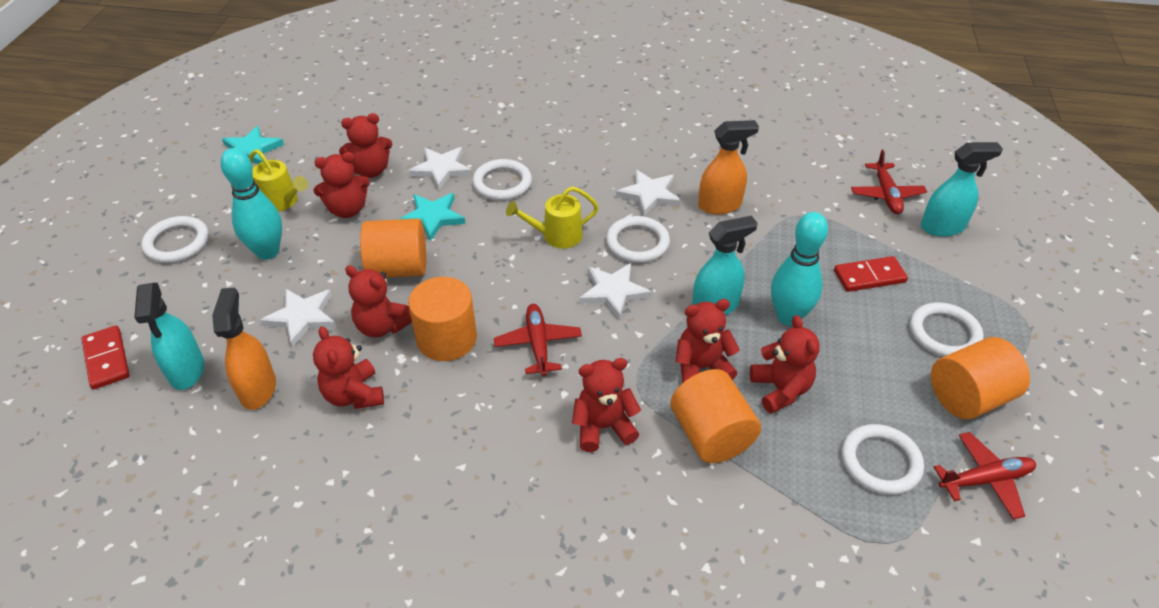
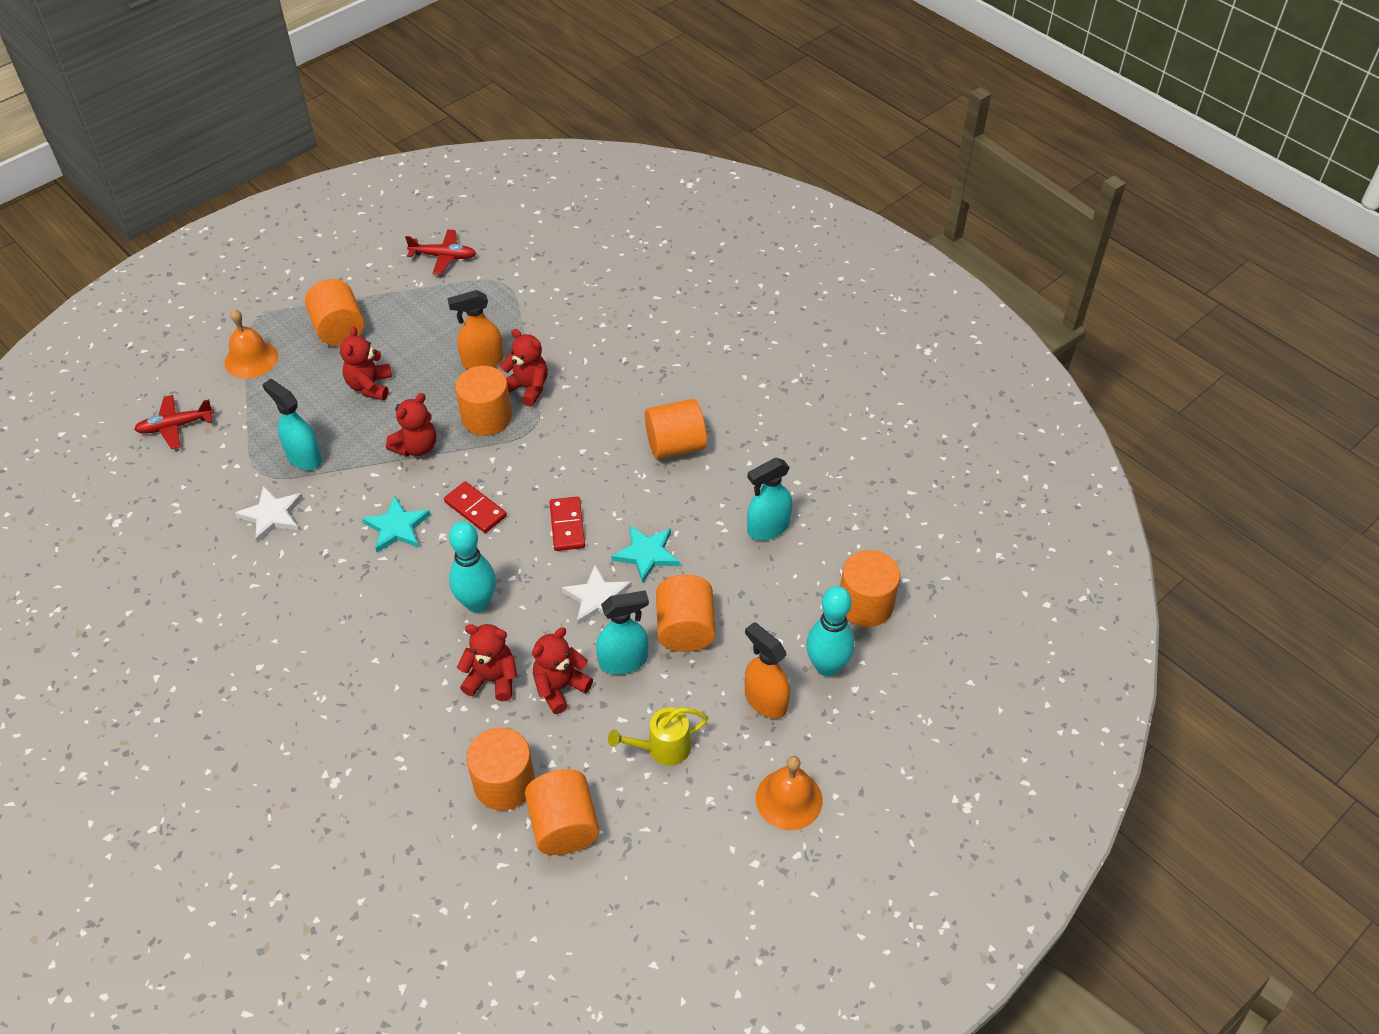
orange bell: none = 0 -> [225,309,278,379] [756,756,822,830] = 2
orange cylinder: [360,219,426,278] [408,277,477,361] [670,369,761,463] [931,337,1030,419] = 4 -> [305,279,365,346] [455,366,512,436] [467,728,535,810] [525,769,600,855] [645,399,707,459] [656,574,716,652] [840,550,900,627] = 7
red plane: [494,304,582,376] [851,150,927,214] [934,432,1036,520] = 3 -> [134,395,214,449] [405,229,477,275] = 2
red teddy bear: [313,326,384,409] [314,152,370,218] [339,113,392,178] [345,265,412,338] [572,358,641,452] [676,299,740,383] [750,315,820,414] = 7 -> [340,326,392,400] [386,393,436,457] [457,624,517,701] [500,329,548,407] [532,627,593,714] = 5
white ring: [141,216,209,263] [472,159,532,200] [606,216,670,263] [842,424,924,495] [910,302,984,357] = 5 -> none = 0
white star: [260,289,336,347] [408,147,472,190] [579,263,652,320] [616,169,681,216] = 4 -> [235,486,303,543] [562,565,632,625] = 2
yellow watering can: [249,149,308,212] [506,186,599,248] = 2 -> [608,708,708,765] = 1

